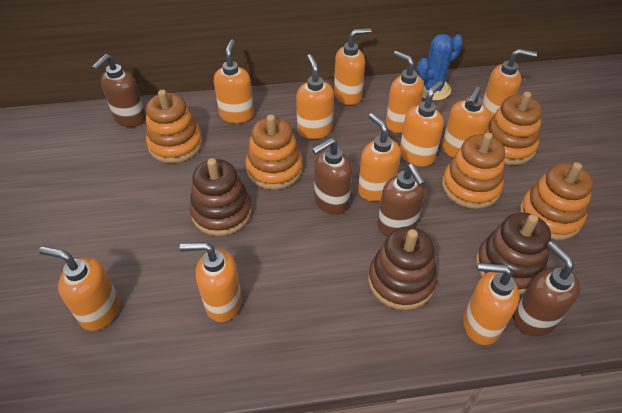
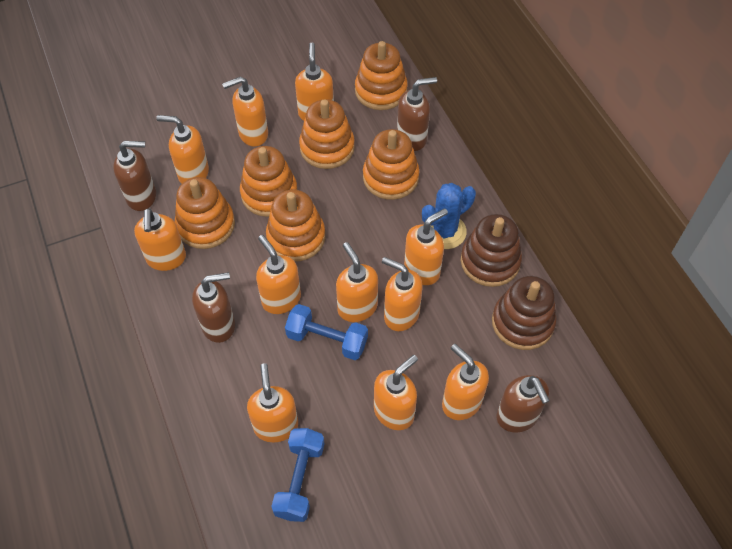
blue dumbbell: none = 0 -> [271,428,325,522] [285,304,368,360] = 2
brown stacking toy: [190,158,252,236] [368,227,437,310] [476,212,551,294] = 3 -> [461,214,522,287] [492,276,557,350] = 2
orange stacking toy: [146,90,203,163] [245,114,303,190] [442,132,505,209] [486,91,542,165] [520,162,593,240] = 5 -> [175,177,235,249] [240,146,297,217] [266,189,325,261] [299,99,355,169] [355,41,408,110] [363,129,419,200] = 6

